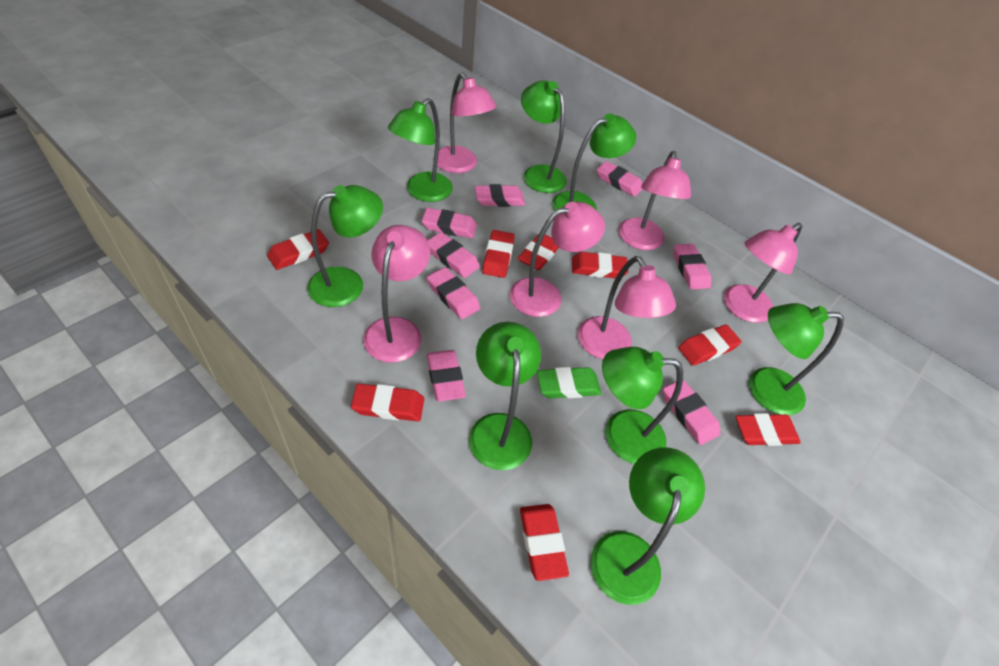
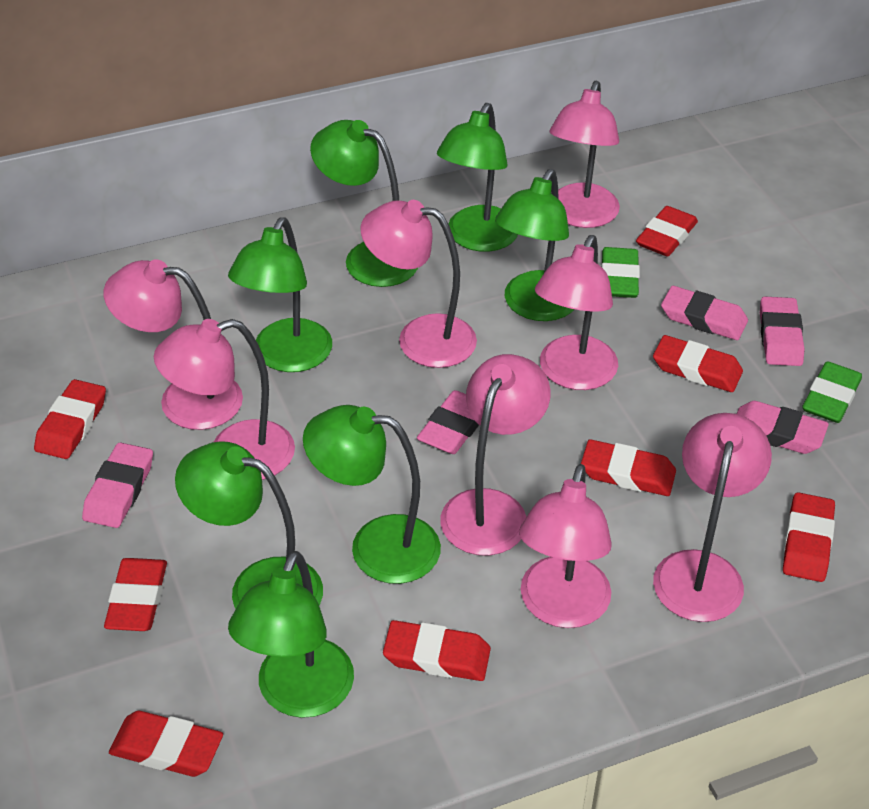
green eraser: [537,367,602,398] = 1 -> [601,247,640,298] [802,361,862,423] = 2
green lamp: [307,185,383,307] [388,98,453,202] [469,322,541,470] [521,80,567,193] [552,113,636,210] [590,447,705,605] [602,347,683,464] [749,303,844,415] = 8 -> [175,441,323,609] [228,217,332,372] [228,551,354,718] [303,405,441,584] [310,120,418,287] [437,103,518,252] [495,169,574,321] = 7
pink eraser: [421,208,477,238] [427,232,480,278] [427,267,480,319] [427,350,466,402] [475,184,525,207] [597,161,643,197] [663,380,720,445] [673,244,711,290] = 8 -> [82,442,153,528] [417,390,479,454] [661,286,748,340] [737,401,829,454] [760,296,805,366] = 5
pink lamp: [363,225,430,363] [437,73,496,173] [510,202,605,317] [578,256,676,359] [618,151,691,250] [724,223,803,323] = 6 -> [104,259,243,430] [154,319,295,480] [361,200,477,368] [440,354,551,556] [519,464,612,628] [535,235,618,390] [549,81,620,228] [653,413,772,622] = 8

